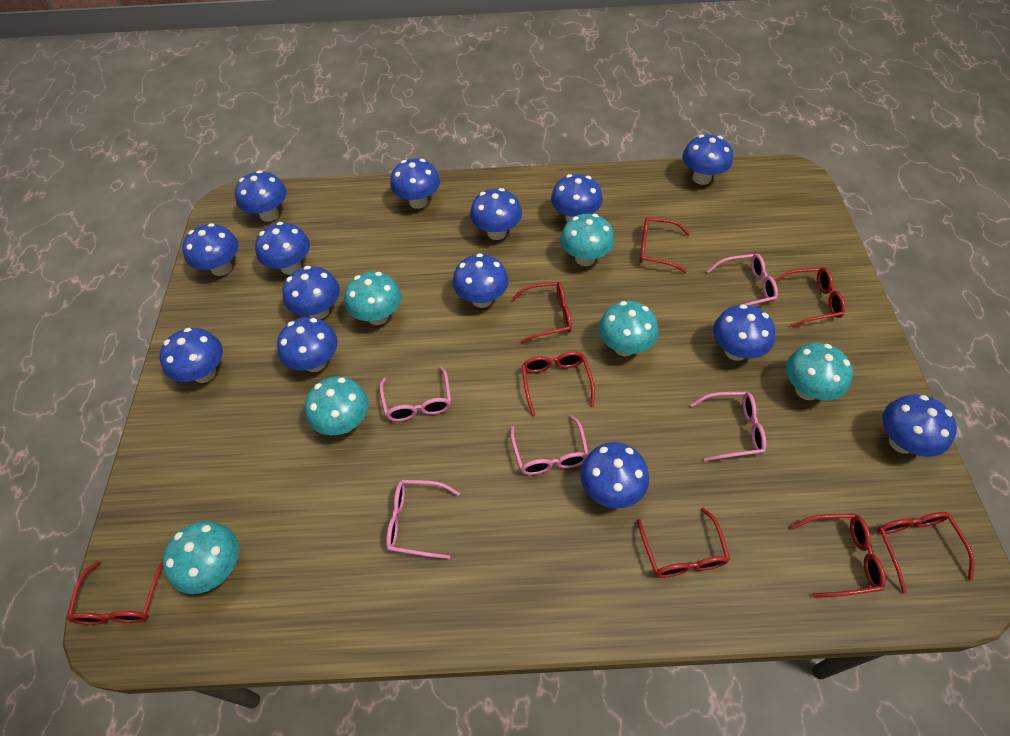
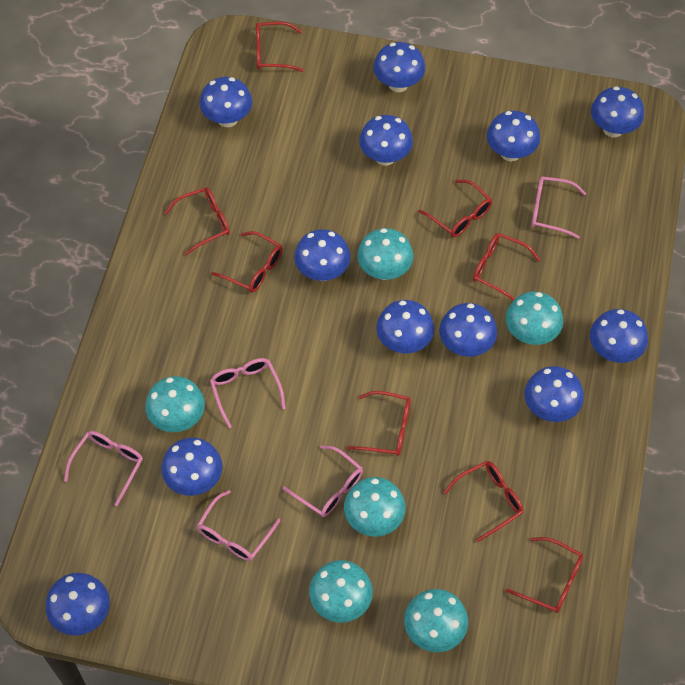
blue mushroom: [159,328,223,383] [182,223,238,276] [235,170,287,222] [255,222,310,275] [277,317,337,372] [282,266,340,319] [390,159,440,209] [452,253,509,308] [470,188,522,240] [551,174,603,222] [580,442,649,509] [682,135,733,185] [713,304,775,361] [882,394,957,457] = 14 -> [46,573,110,636] [161,437,222,496] [200,77,252,127] [294,229,350,281] [359,115,413,166] [373,42,425,92] [376,300,434,354] [439,303,497,357] [487,111,540,162] [525,366,584,422] [590,309,648,363] [591,86,644,137] = 12

